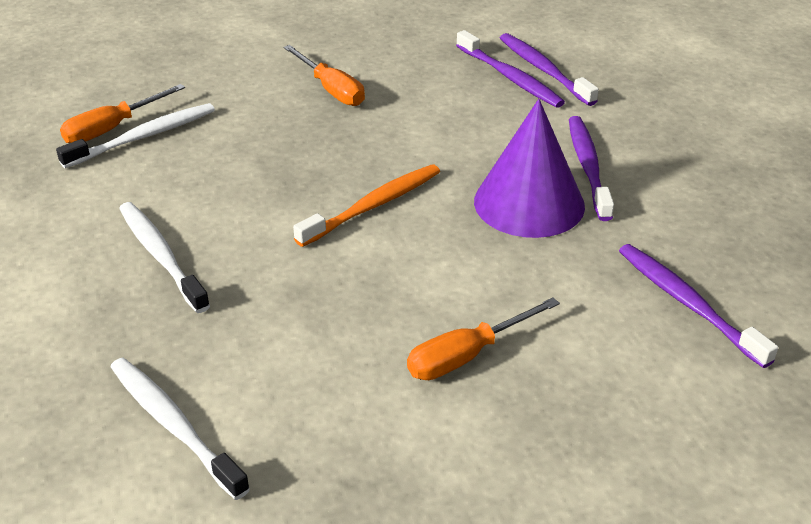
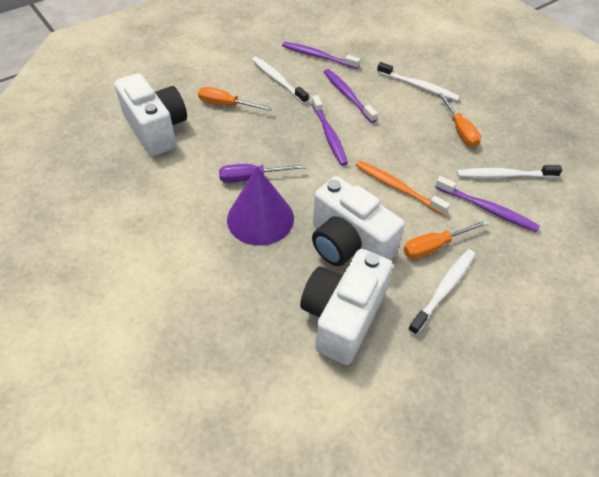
purple screwdriver: none = 0 -> [219,164,306,183] = 1
white camera: none = 0 -> [114,73,187,156] [300,249,393,365] [312,176,405,266] = 3
white toothbrush: [56,103,215,168] [111,358,250,500] [119,202,210,313] = 3 -> [252,57,309,104] [377,62,460,101] [408,249,475,335] [457,165,562,178] = 4

